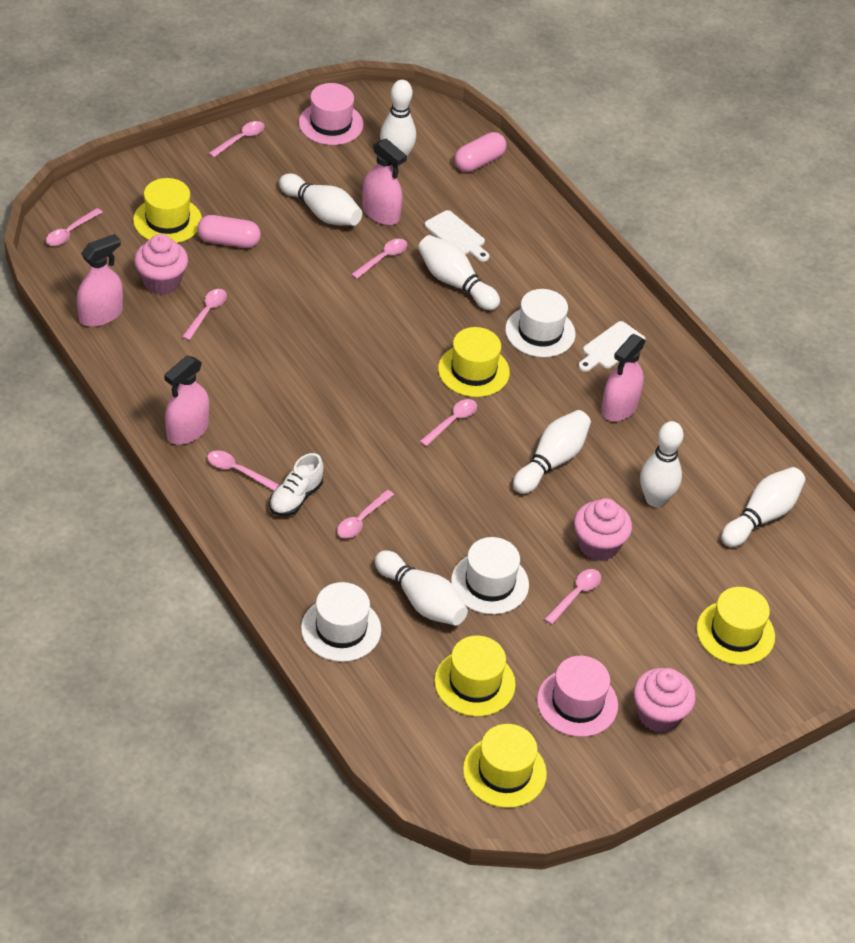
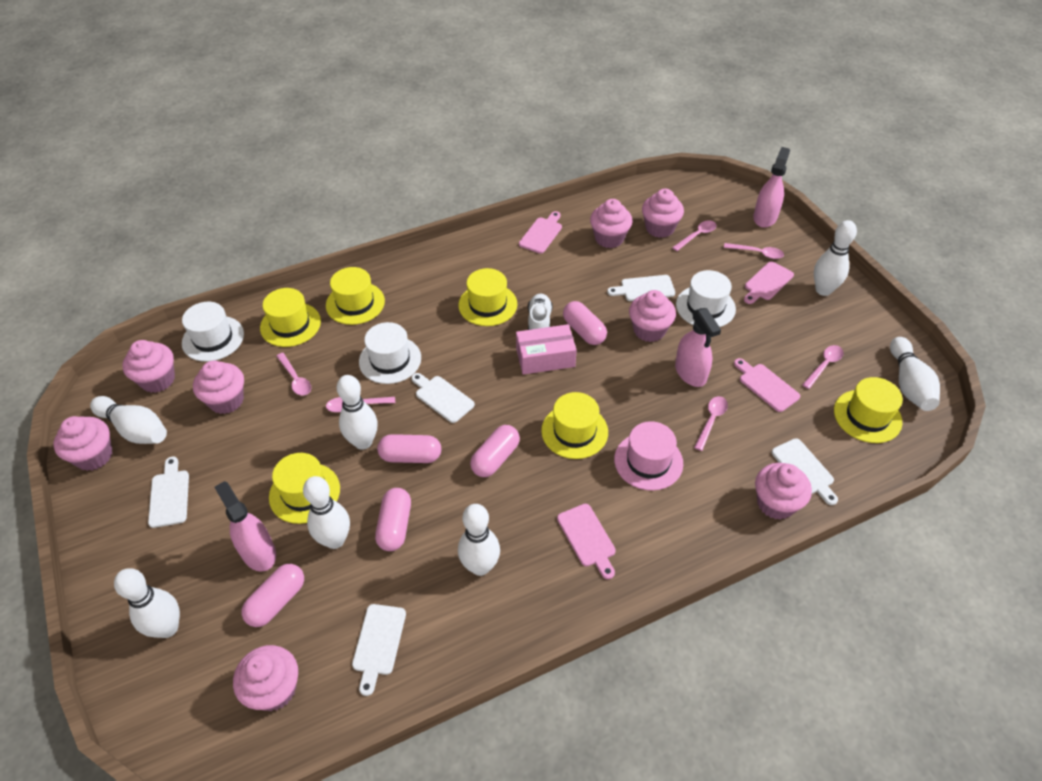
pink box: none = 0 -> [516,324,577,375] = 1
pink capsule: [197,215,261,248] [455,132,507,172] = 2 -> [242,564,304,627] [375,488,411,551] [377,434,441,463] [470,425,520,477] [563,301,607,345] = 5
pink cupcake: [134,234,188,295] [574,498,632,561] [634,668,696,733] = 3 -> [54,416,112,471] [123,340,175,393] [193,361,244,414] [233,645,298,711] [590,199,633,248] [629,290,676,342] [642,189,684,238] [755,463,812,520] = 8
pink cutting board: none = 0 -> [519,211,562,254] [557,504,616,579] [734,358,800,412] [744,261,794,304] = 4
pink hat: [299,83,363,145] [537,656,618,737] = 2 -> [614,421,683,491] = 1
pink spoon: [46,208,102,246] [182,289,227,340] [207,450,279,491] [209,121,265,158] [337,490,394,538] [351,239,407,279] [420,399,477,446] [544,569,601,625] = 8 -> [276,353,311,396] [326,397,395,412] [672,220,716,251] [694,396,728,451] [724,243,784,259] [802,345,844,389] = 6
pink spray bottle: [77,234,123,327] [165,355,209,445] [362,138,407,225] [601,334,646,421] = 4 -> [214,481,276,572] [675,308,721,387] [753,147,790,228] = 3
white cutting board: [425,210,489,262] [578,321,645,372] = 2 -> [148,457,189,528] [352,604,406,696] [411,373,475,423] [607,275,675,301] [772,438,838,505] = 5
yellow hat: [133,178,202,243] [434,636,516,716] [438,327,510,397] [463,724,547,808] [697,587,775,665] = 5 -> [260,288,321,347] [269,453,340,524] [326,267,385,325] [458,268,517,326] [541,392,608,459] [834,377,903,443] = 6

